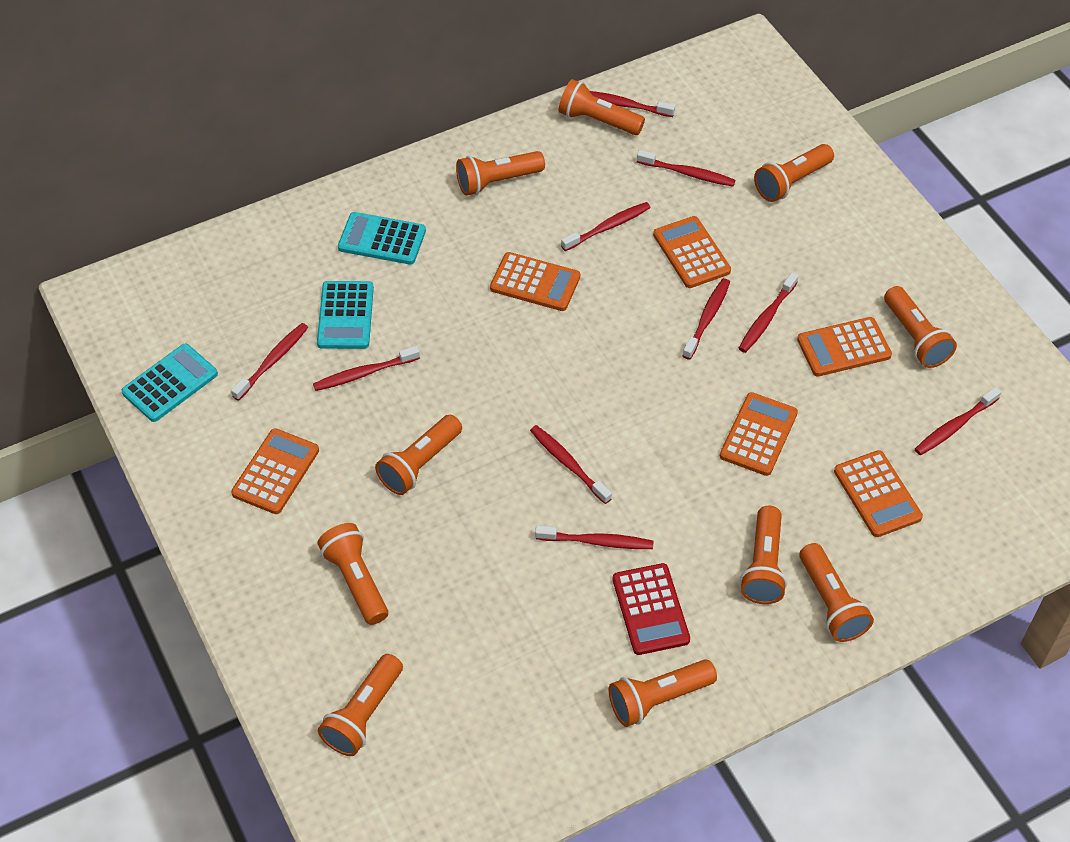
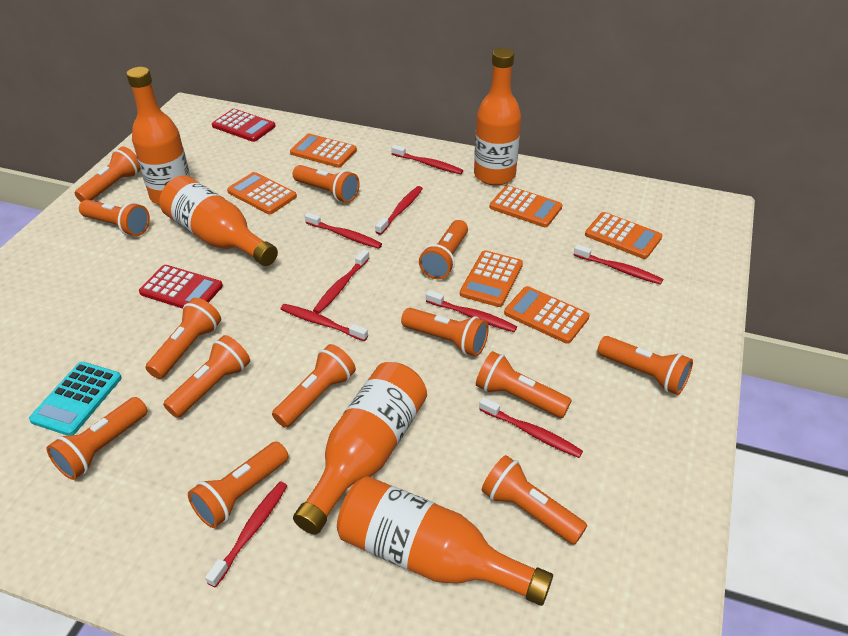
orange bottle: none = 0 -> [127,67,190,205] [159,176,278,266] [293,362,427,535] [337,476,553,606] [474,48,521,185] = 5
orange flashlight: [317,523,388,625] [318,654,403,756] [375,415,462,495] [456,151,545,196] [559,79,645,135] [609,659,717,727] [740,506,787,604] [754,144,834,202] [800,543,874,642] [884,286,957,368] = 10 -> [47,397,148,480] [75,146,141,202] [79,200,150,236] [145,298,221,379] [163,335,250,418] [188,442,288,528] [272,344,356,428] [293,165,360,203] [401,308,489,356] [419,220,468,279] [476,351,572,418] [482,455,588,545] [597,336,693,395] = 13
red calculator: [613,563,690,655] = 1 -> [139,265,223,309] [212,109,276,142] = 2
red toothbrush: [231,323,308,401] [313,346,420,391] [530,425,612,504] [535,526,654,549] [561,202,651,251] [590,91,675,117] [637,150,736,187] [683,278,730,360] [739,272,798,353] [915,387,1001,455] = 10 -> [205,481,287,588] [281,304,368,341] [305,212,382,249] [313,249,369,314] [375,186,423,235] [391,145,463,174] [426,290,517,332] [479,397,583,458] [574,244,663,285] = 9
turquoise calculator: [121,343,218,422] [317,281,374,349] [338,212,426,265] = 3 -> [29,362,122,436] = 1

